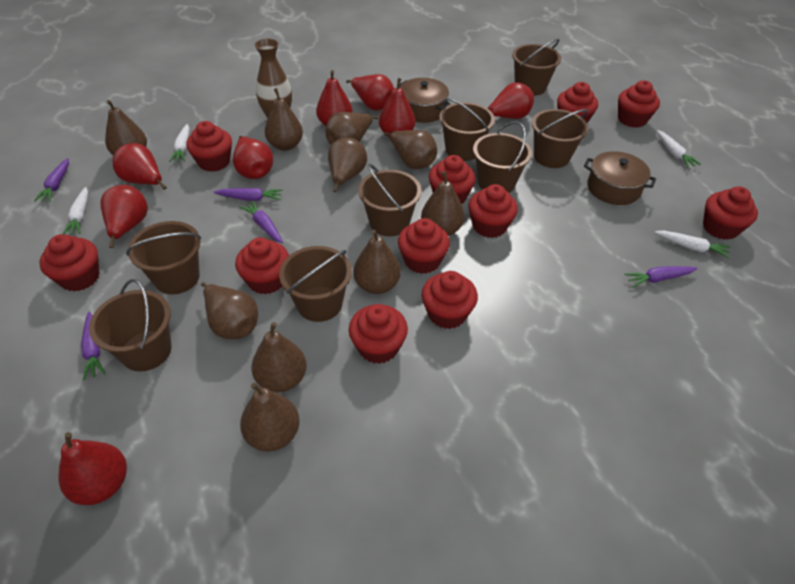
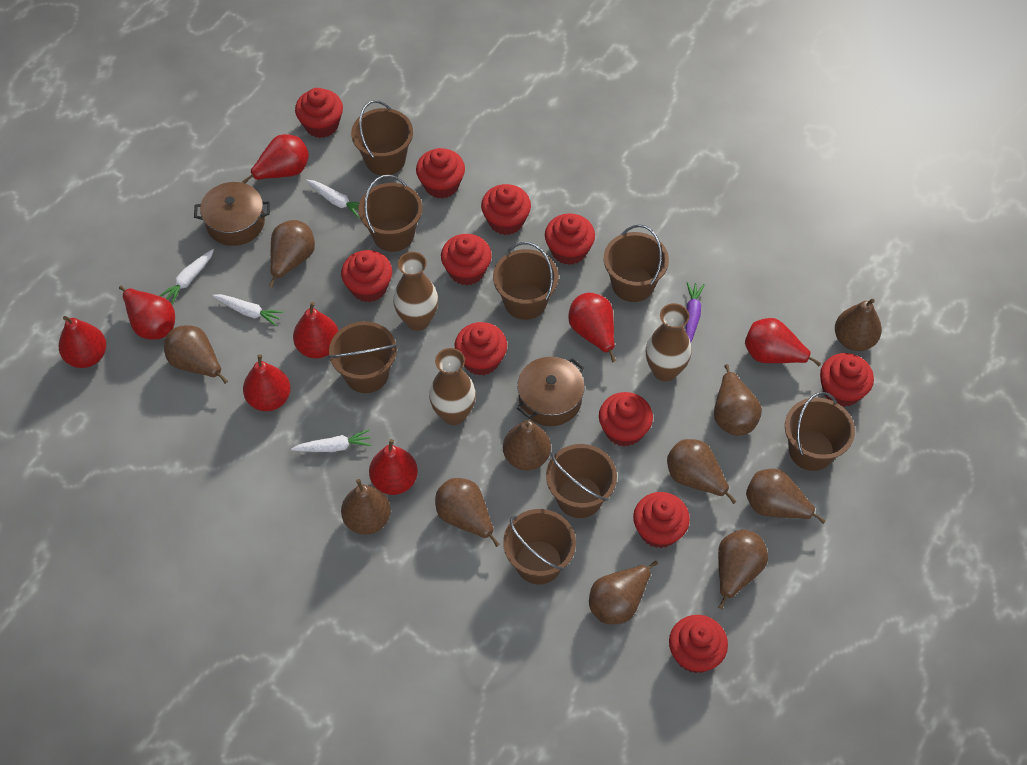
brown pear: [105,100,147,155] [201,282,258,339] [240,383,300,452] [251,322,307,392] [265,88,303,151] [325,112,378,144] [328,137,367,192] [353,229,401,294] [384,130,437,169] [421,171,465,236] = 10 -> [164,325,228,384] [269,220,315,288] [341,479,391,535] [435,478,500,547] [503,420,551,470] [589,561,658,624] [667,439,737,504] [714,364,762,436] [718,530,768,610] [746,469,826,524] [835,299,882,351] = 11
brown vase: [255,39,292,119] = 1 -> [393,252,438,331] [429,348,476,425] [646,303,691,381] = 3
purple carrot: [34,158,69,202] [81,312,106,381] [214,188,283,201] [239,200,283,243] [625,266,698,287] = 5 -> [686,282,705,342] = 1

